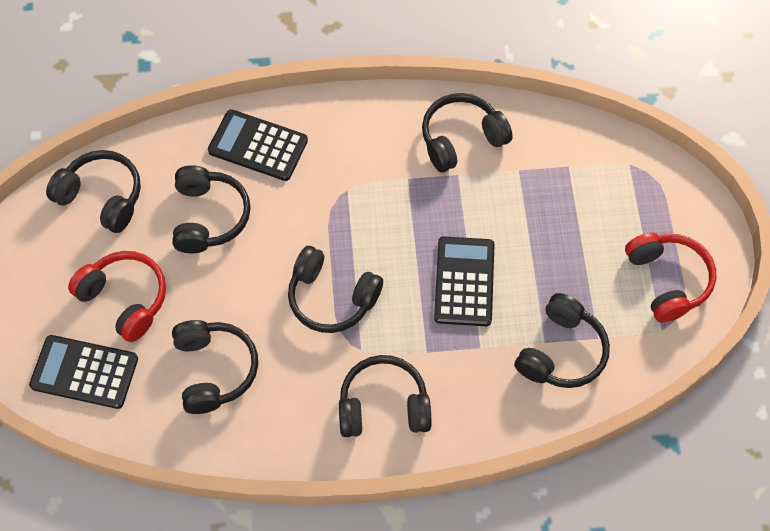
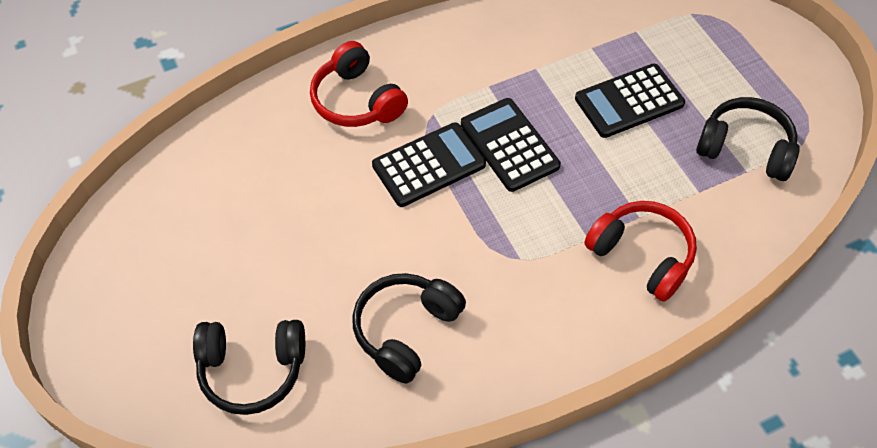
black headphones: [46,150,141,233] [172,165,251,253] [172,320,258,414] [288,246,383,333] [339,355,432,437] [422,93,513,173] [515,293,610,388] = 7 -> [193,320,305,415] [352,273,466,383] [696,97,800,181] = 3

